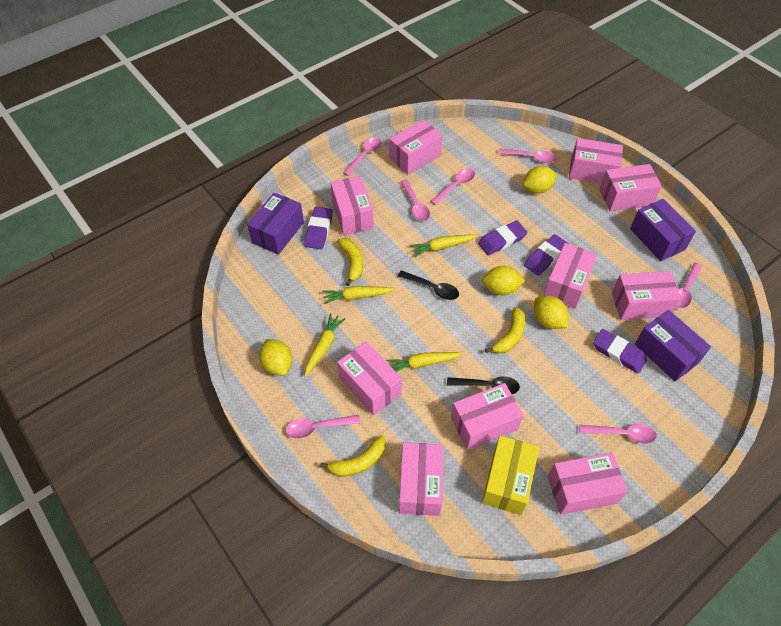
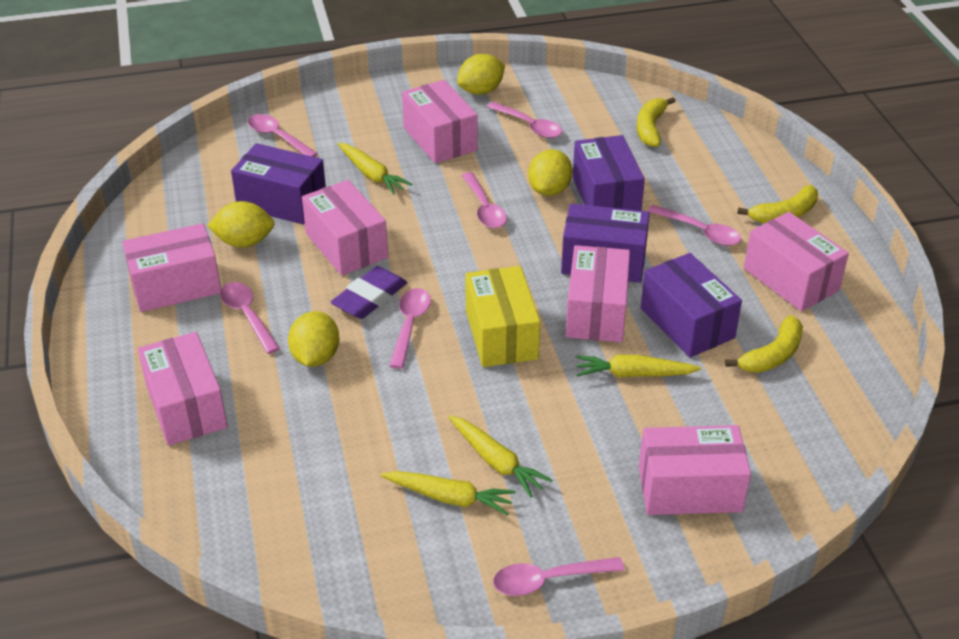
black spoon: [398,270,459,300] [447,376,520,394] = 2 -> none = 0
pink box: [331,176,374,235] [337,341,402,415] [389,120,443,174] [399,442,443,516] [451,383,523,450] [543,243,597,309] [548,453,628,515] [569,138,623,184] [599,164,662,212] [612,271,681,320] = 10 -> [122,223,221,312] [138,332,228,446] [302,180,388,276] [402,80,478,164] [566,245,630,342] [639,425,751,515] [744,212,849,311] = 7
purple box: [247,192,304,255] [630,199,696,261] [635,310,711,381] = 3 -> [231,143,326,225] [561,203,650,283] [573,135,645,211] [641,253,742,357] = 4
purple eraser: [304,207,333,249] [478,221,527,255] [524,234,569,276] [593,329,647,374] = 4 -> [331,266,407,319] = 1

